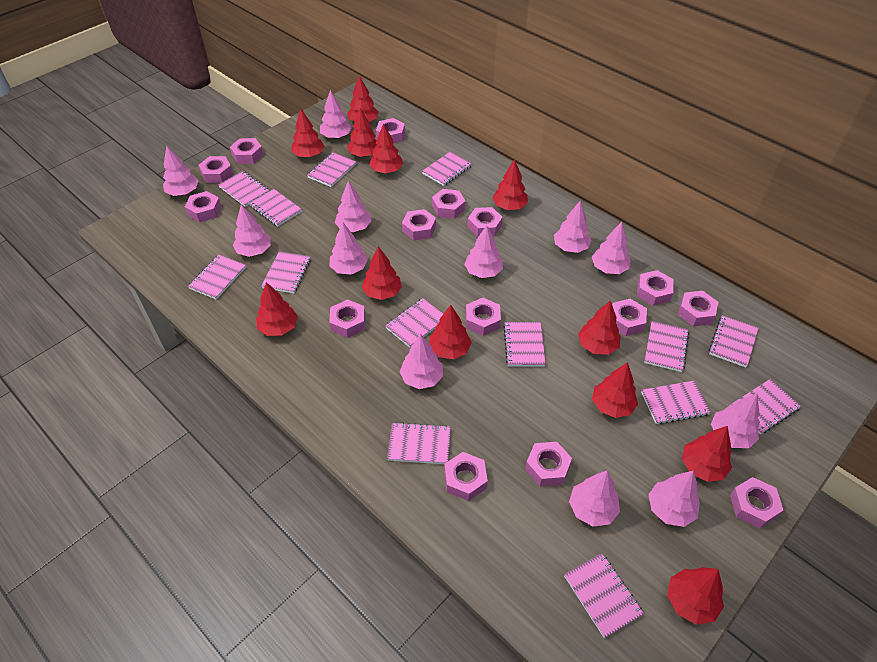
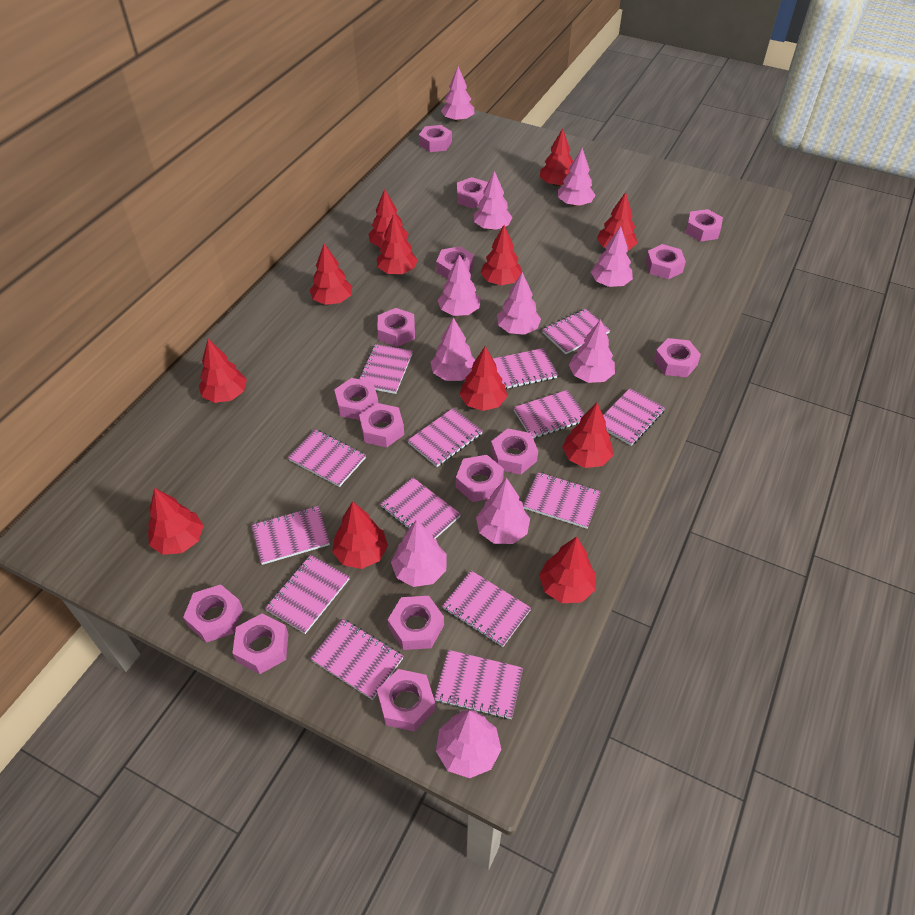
pink tree: [163,145,199,196] [233,204,271,257] [320,90,352,139] [329,222,368,274] [335,181,372,232] [400,334,443,389] [464,225,503,278] [554,201,591,253] [569,471,620,527] [592,222,631,274] [648,471,700,527] [711,393,760,448] = 12 -> [391,519,447,587] [431,317,475,381] [436,710,501,778] [438,254,481,316] [441,66,474,122] [474,171,512,230] [476,478,530,544] [497,272,541,335] [558,148,595,207] [569,319,615,383] [591,226,633,287] = 11

